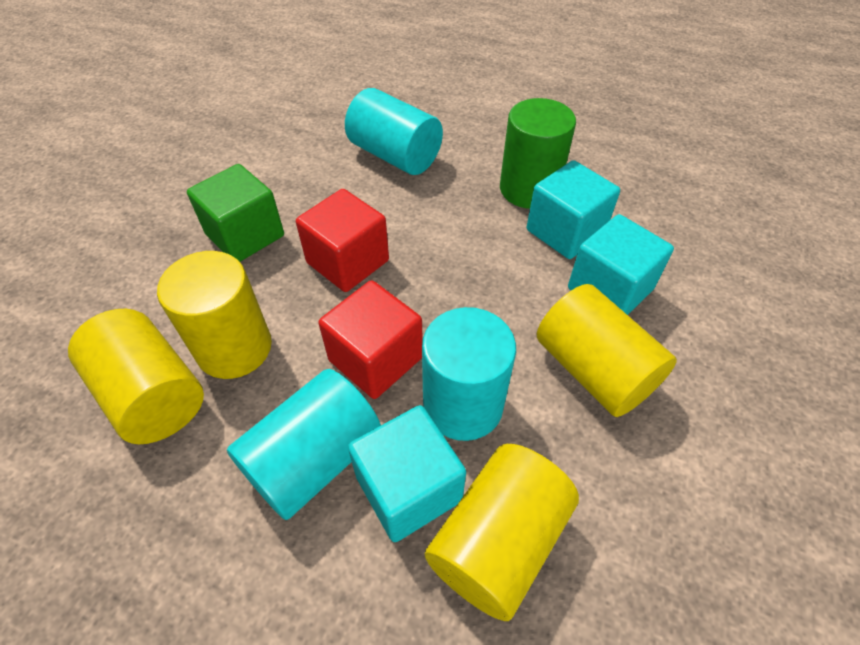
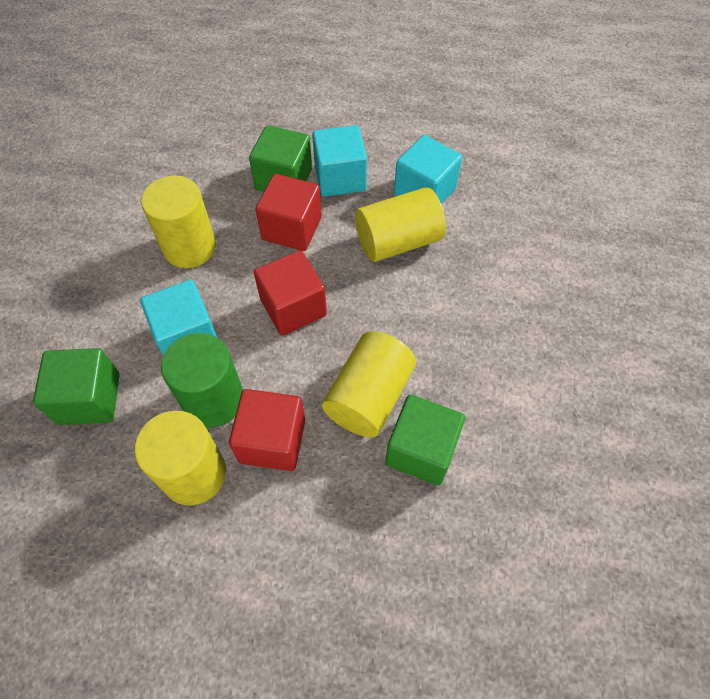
green cube: [187,164,284,262] = 1 -> [33,348,119,425] [249,125,312,192] [385,395,465,485] = 3
red cube: [296,189,389,292] [318,280,423,399] = 2 -> [229,389,305,471] [254,250,327,335] [255,174,322,251] = 3
turquoise cylinder: [227,369,381,520] [345,88,443,175] [422,307,516,441] = 3 -> none = 0

